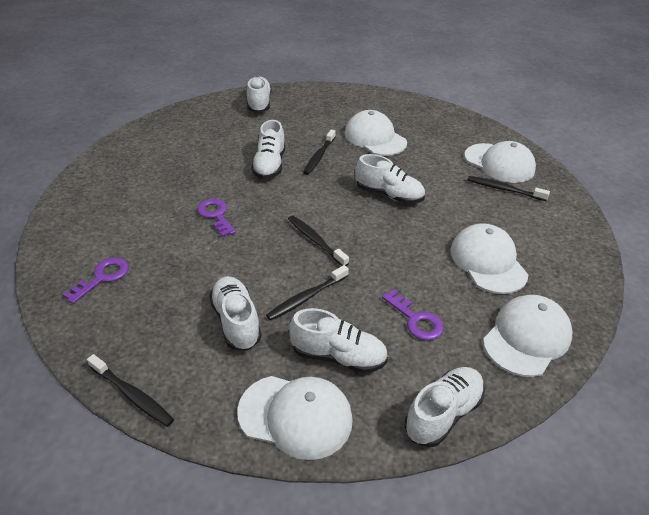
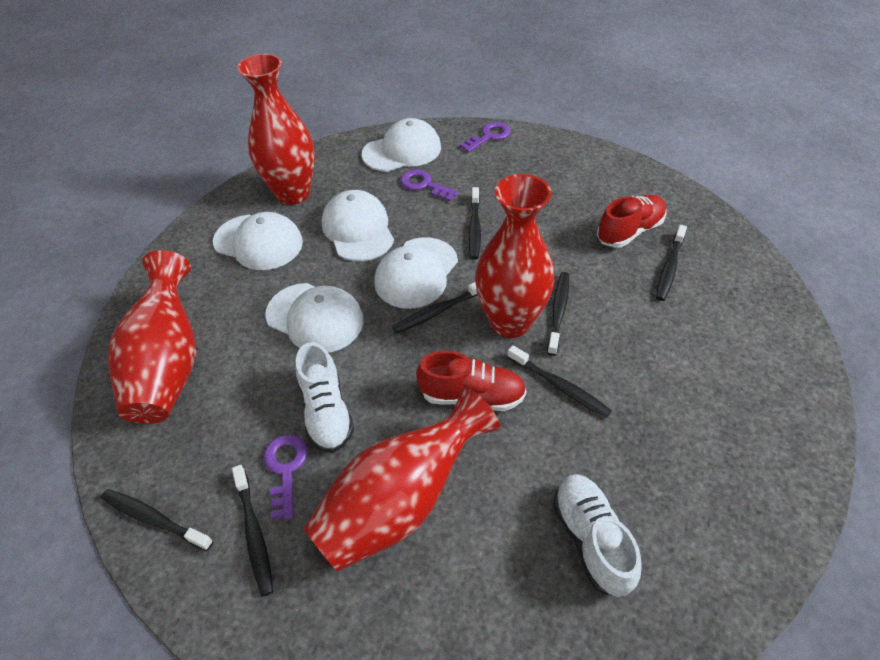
black toothbrush: [87,354,174,427] [266,265,349,321] [288,216,349,266] [303,130,336,175] [467,176,550,201] = 5 -> [101,489,213,551] [232,465,274,596] [393,282,478,333] [468,187,481,259] [507,345,612,418] [547,272,569,356] [656,225,687,301] = 7
red shoe: none = 0 -> [416,351,527,411] [597,195,667,248] = 2
red vase: none = 0 -> [108,250,196,424] [237,54,315,205] [303,387,500,572] [475,174,555,338] = 4
white shoe: [209,276,262,351] [246,76,271,113] [251,120,285,179] [289,308,388,373] [355,154,425,204] [404,367,485,447] = 6 -> [295,342,354,453] [553,474,642,597] = 2

